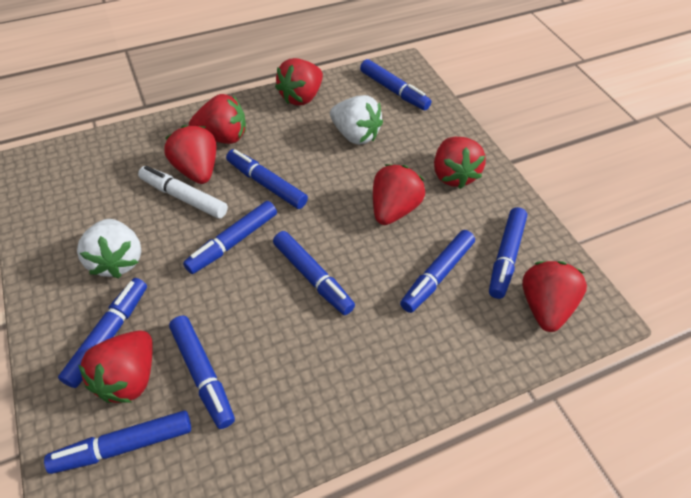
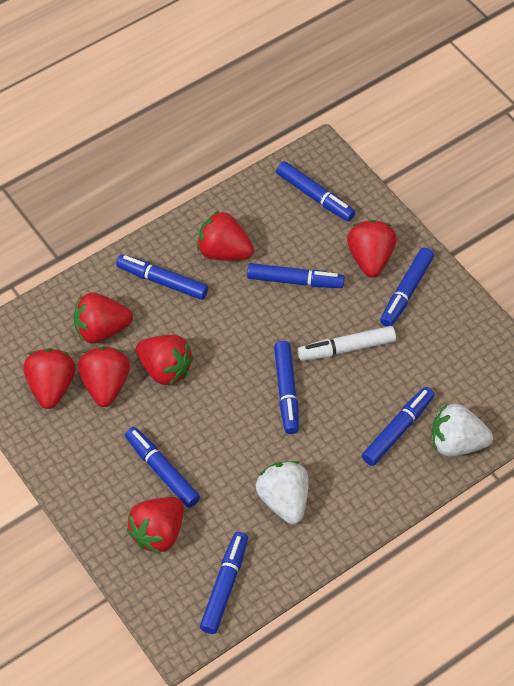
blue marker: [44,410,191,474] [58,278,147,388] [169,316,235,429] [183,201,277,274] [226,149,308,209] [273,231,355,315] [360,59,431,110] [400,230,475,313] [489,207,527,299] = 9 -> [116,254,208,300] [125,427,200,508] [200,532,248,634] [247,263,345,288] [274,341,299,434] [276,161,355,222] [362,387,435,466] [380,248,434,327] = 8

